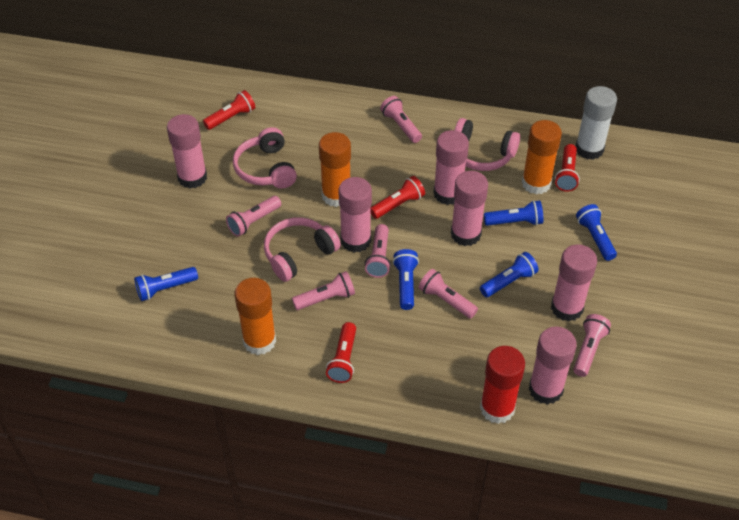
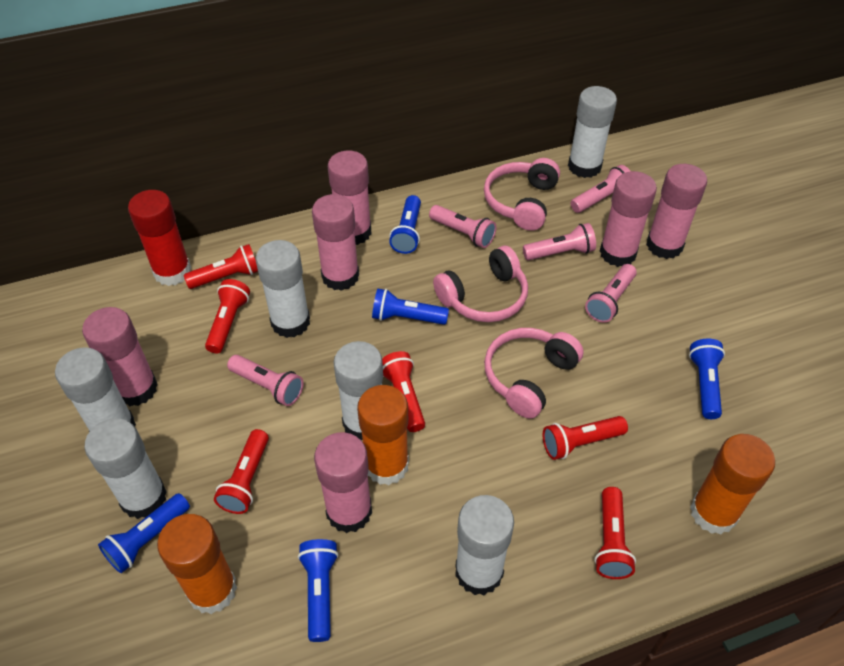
pink flashlight: [226,196,281,237] [292,271,355,310] [365,224,391,278] [380,96,422,143] [419,269,478,319] [573,314,611,377] = 6 -> [227,355,304,406] [429,205,497,248] [523,223,596,260] [571,165,630,213] [585,264,637,323] = 5
red flashlight: [203,90,255,130] [326,322,356,383] [371,176,425,219] [555,144,580,192] = 4 -> [184,244,258,289] [205,279,250,354] [214,429,269,514] [382,351,425,432] [543,416,628,460] [594,487,636,579] = 6
white glue stick: [575,86,617,160] = 1 -> [55,347,136,432] [84,418,167,519] [256,240,310,338] [334,341,383,440] [455,495,514,595] [568,86,617,178] = 6

